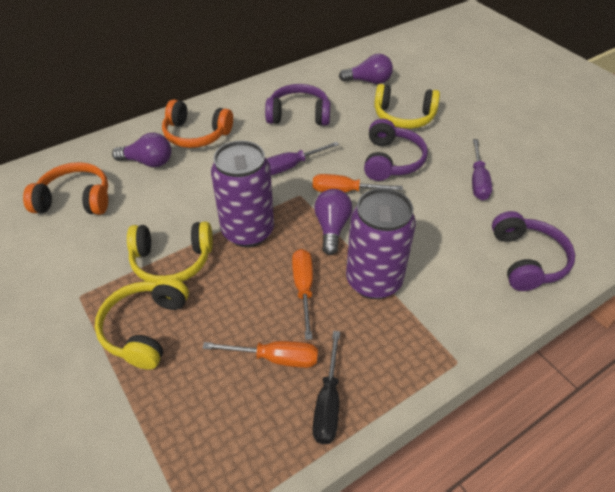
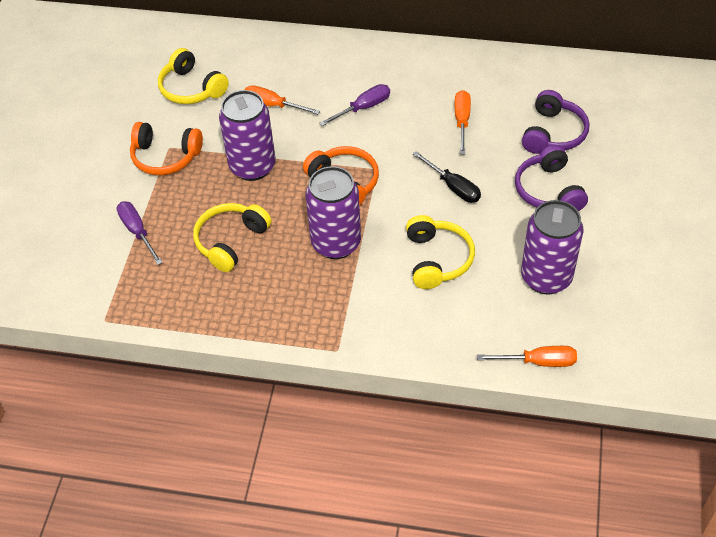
purple can: [211,141,274,247] [346,188,416,299] = 2 -> [219,90,275,181] [306,166,361,259] [521,200,583,295] = 3
purple headphones: [265,84,330,126] [364,119,428,181] [492,211,575,291] = 3 -> [515,145,588,211] [522,90,589,154] = 2
purple light bulb: [112,133,172,167] [314,189,352,255] [339,54,393,84] = 3 -> none = 0

